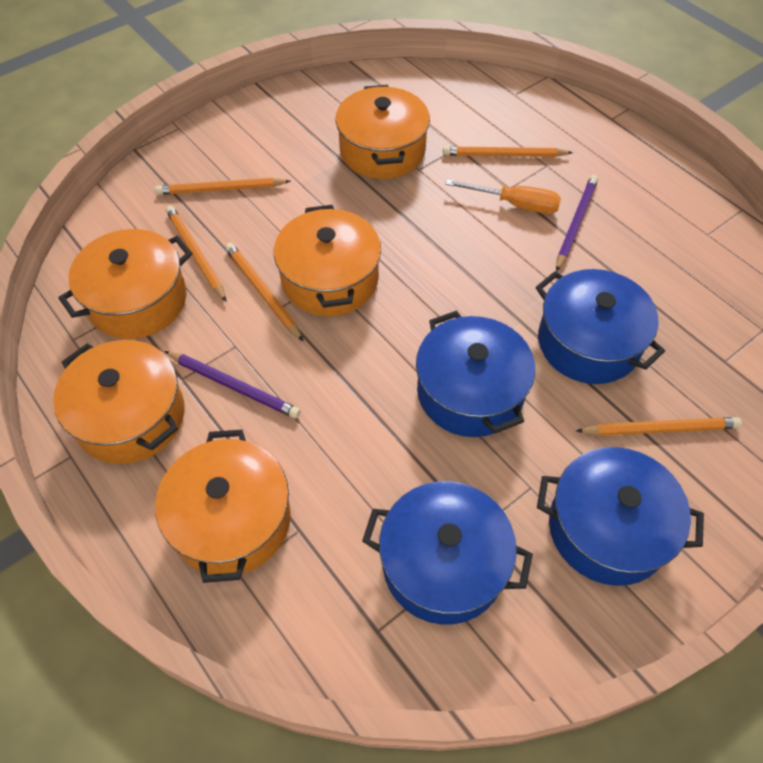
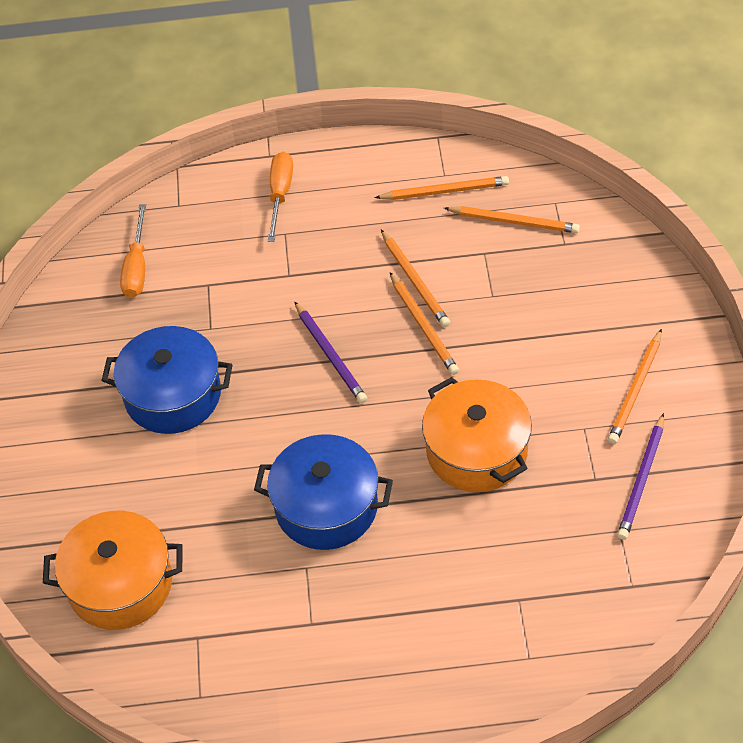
blue pot: [362,481,533,625] [416,311,535,437] [536,269,665,384] [537,447,704,586] = 4 -> [101,326,233,434] [254,434,393,550] = 2
orange pot: [53,340,185,464] [58,229,192,339] [155,430,291,583] [274,205,381,316] [336,85,430,179] = 5 -> [43,511,182,630] [422,377,532,492] = 2
orange screwdriver: [445,179,561,214] = 1 -> [120,204,146,298] [267,152,293,242] = 2

